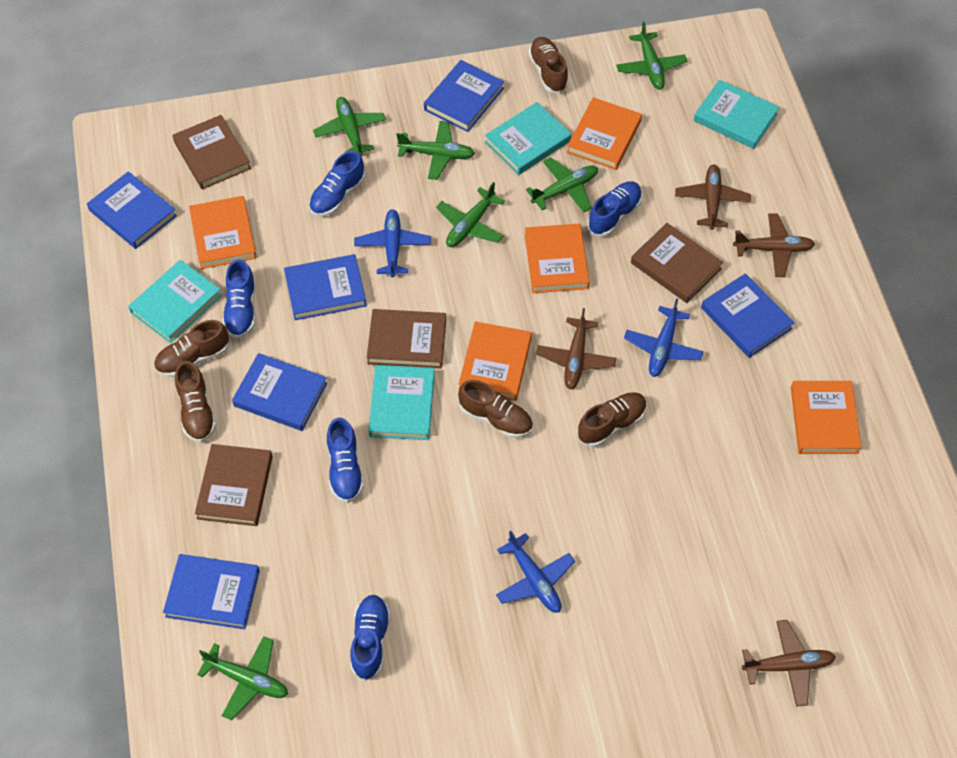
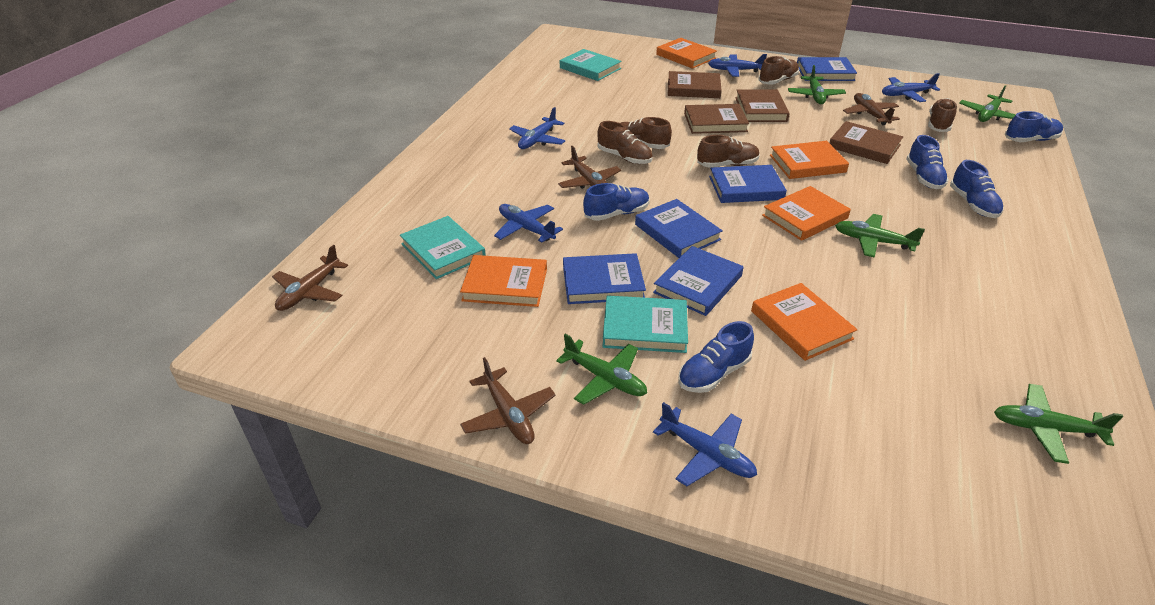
blue book: [87,171,177,249] [163,554,260,629] [232,353,327,431] [284,254,367,320] [424,60,504,132] [701,273,794,358] = 6 -> [563,253,646,304] [635,199,723,258] [653,246,743,316] [709,165,787,203] [797,57,857,81] = 5
blue plane: [354,209,431,277] [496,531,575,613] [624,298,704,377] = 3 -> [494,204,563,243] [509,107,565,149] [653,402,757,486] [708,54,767,77] [882,73,940,102] = 5
green plane: [197,636,288,720] [313,97,386,156] [396,121,475,180] [436,182,505,247] [526,157,598,212] [616,22,687,89] = 6 -> [556,334,647,405] [788,65,846,104] [835,214,925,258] [959,85,1016,122] [994,384,1123,464] = 5
turquoise book: [128,260,222,343] [368,365,435,440] [485,102,571,175] [694,80,779,149] = 4 -> [400,216,486,279] [560,49,621,81] [602,295,688,353] = 3

